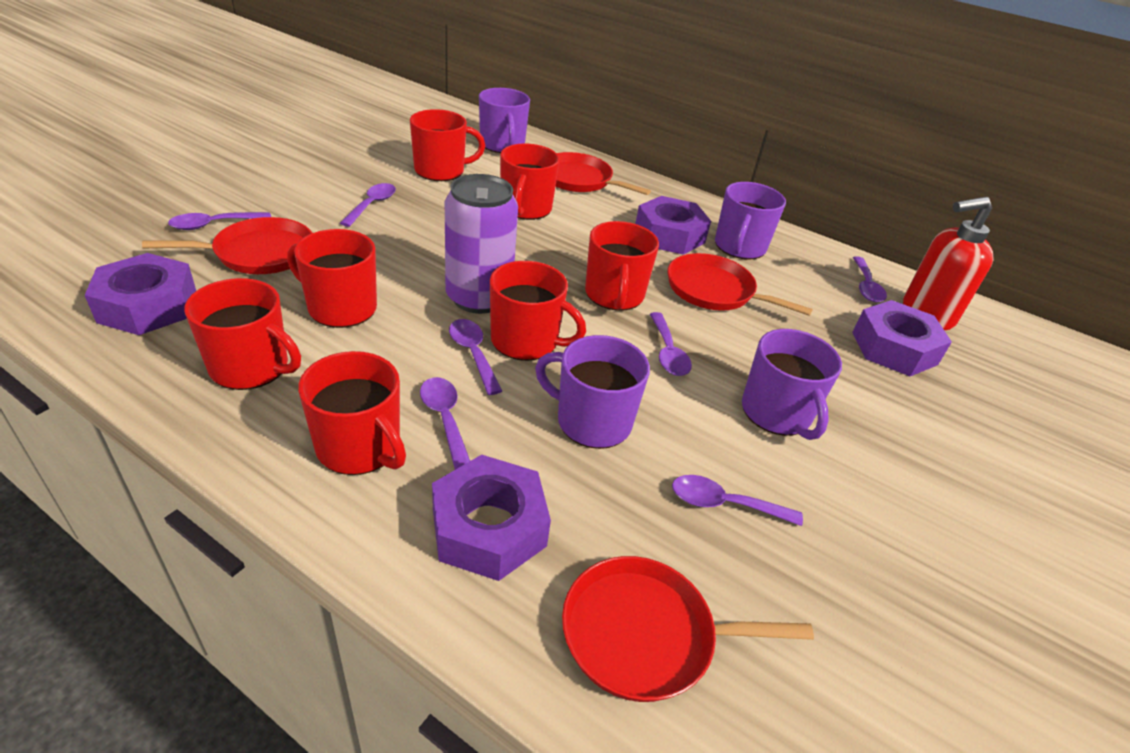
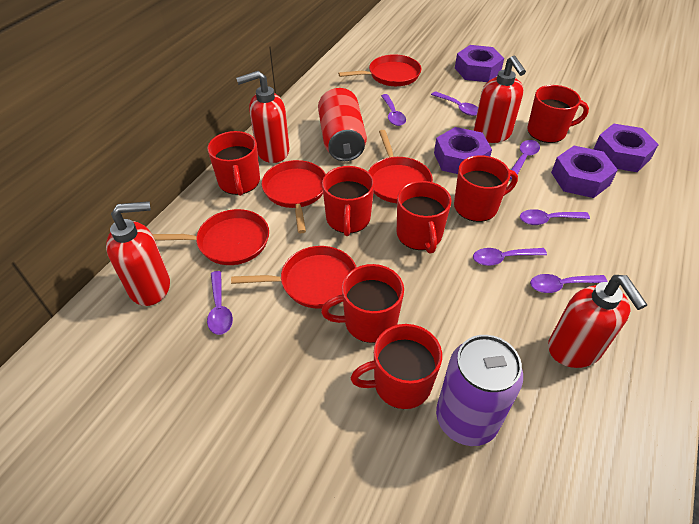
purple mug: [479,88,530,153] [535,335,650,449] [715,182,786,260] [742,329,842,440] = 4 -> none = 0
red can: none = 0 -> [318,88,367,161] = 1
red pan: [142,217,312,274] [556,152,651,195] [562,556,814,702] [668,253,813,316] = 4 -> [152,209,269,265] [231,246,357,309] [262,160,326,233] [338,54,421,86] [368,130,433,203] = 5
red soap dispenser: [903,197,993,330] = 1 -> [106,201,170,306] [236,71,289,163] [473,56,526,143] [548,275,647,368] = 4

